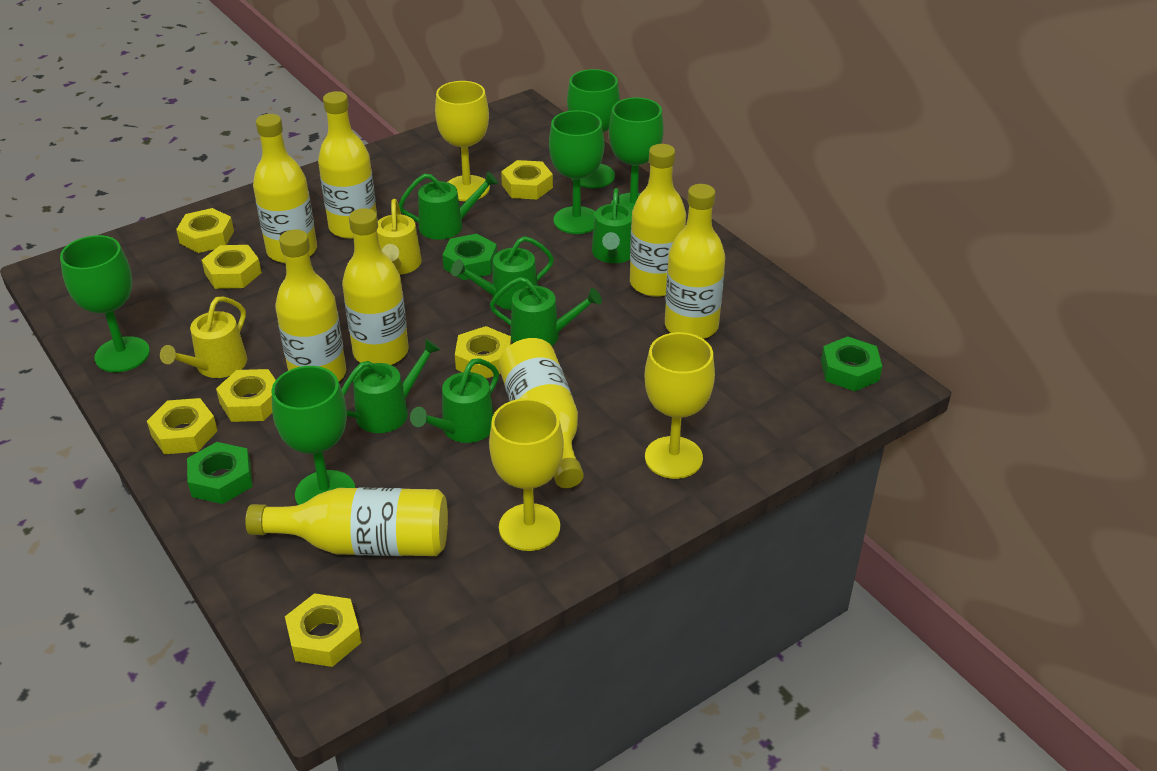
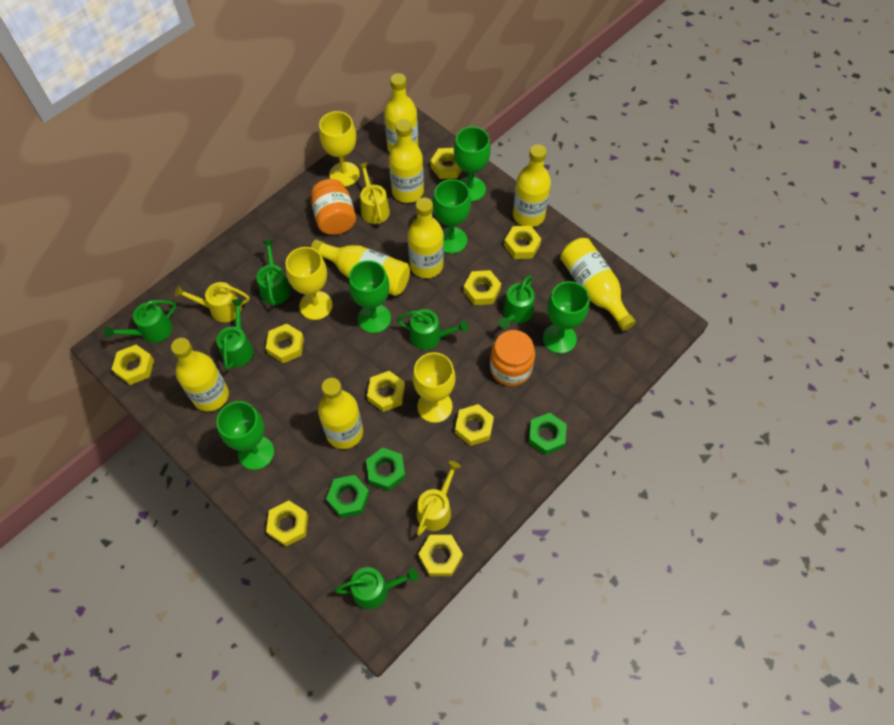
orange jar: none = 0 -> [311,179,356,235] [490,330,535,386] = 2
yellow nut: [147,398,218,454] [176,208,234,253] [202,245,262,289] [216,369,275,422] [285,593,362,667] [455,326,511,379] [501,160,553,199] = 7 -> [112,345,154,385] [266,324,304,363] [266,501,308,546] [367,371,405,412] [418,535,463,576] [430,148,462,179] [455,404,494,446] [463,270,501,305] [504,226,541,259] = 9
yellow watering can: [160,296,247,378] [377,199,422,275] = 2 -> [175,282,250,322] [358,162,390,224] [417,461,461,536] = 3

